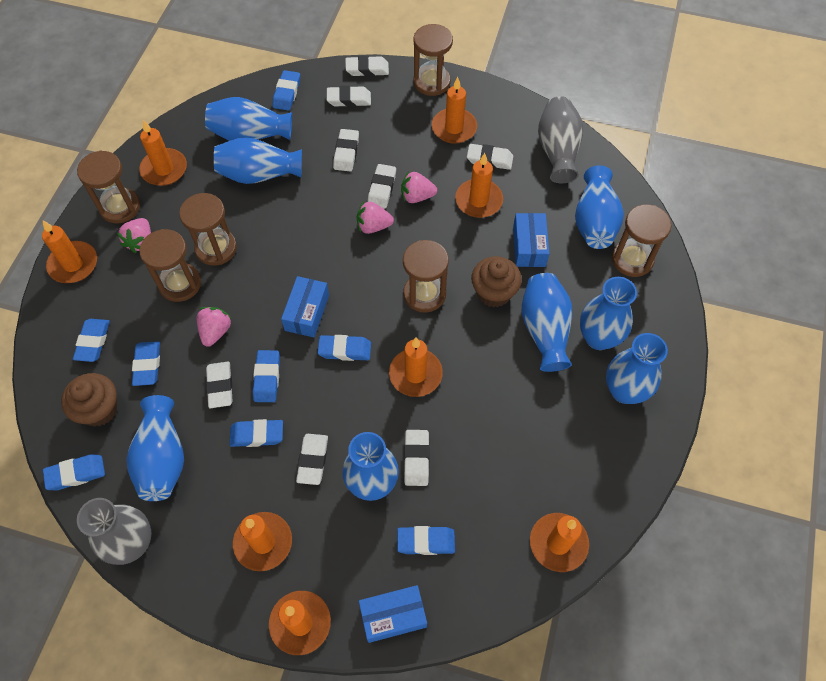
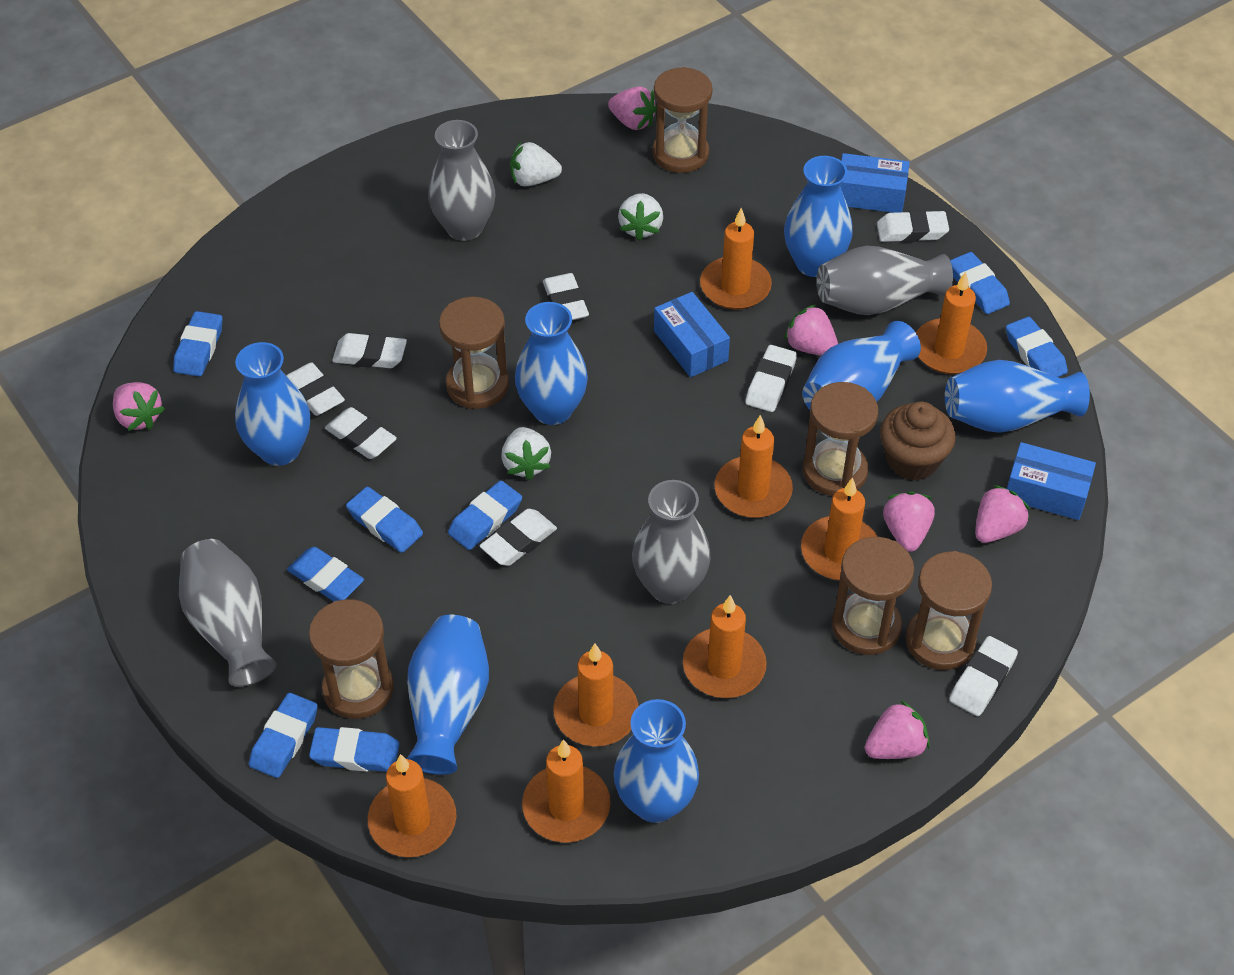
blue vase: [126,395,184,501] [205,97,292,141] [214,137,302,184] [342,432,399,501] [522,273,572,372] [575,165,624,249] [580,277,637,350] [606,333,668,404] = 8 -> [235,342,310,466] [407,615,489,775] [515,302,588,425] [614,699,699,823] [784,156,853,277] [803,321,921,410] [945,360,1090,433] = 7
brown cupcake: [61,373,118,427] [471,256,522,307] = 2 -> [880,401,956,481] = 1
grey vase: [77,498,152,565] [538,96,583,183] = 2 -> [179,539,277,687] [428,120,495,241] [632,480,711,604] [817,246,953,315] = 4
pink strawberry: [117,218,151,253] [197,307,232,347] [357,201,394,234] [401,171,437,203] = 4 -> [113,382,165,431] [608,86,657,130] [784,304,838,356] [865,700,930,759] [883,492,935,552] [975,485,1030,543] = 6
white strawberry: none = 0 -> [501,427,551,480] [510,142,562,186] [618,193,663,241] = 3

